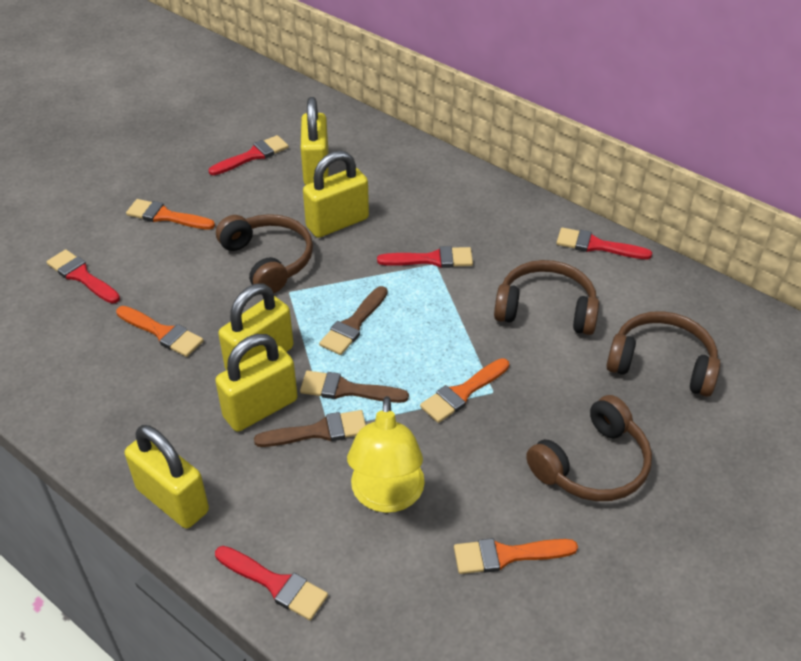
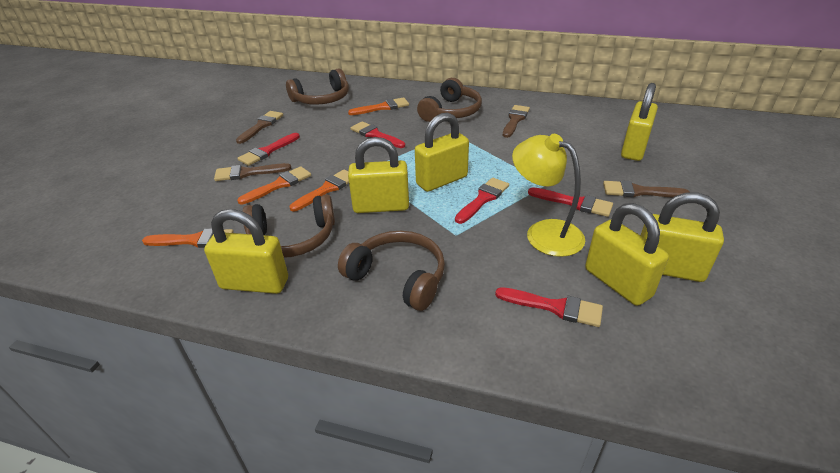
brown brush: [254,410,366,447] [300,371,409,403] [319,286,387,355] = 3 -> [214,163,291,181] [236,111,283,144] [503,105,530,138] [603,180,690,197] = 4
yellow padlock: [125,425,209,529] [215,334,298,432] [218,283,294,370] [301,97,329,185] [303,151,369,238] = 5 -> [204,209,288,294] [348,137,409,213] [415,113,469,192] [585,203,669,306] [621,83,658,161] [640,193,724,282] = 6

